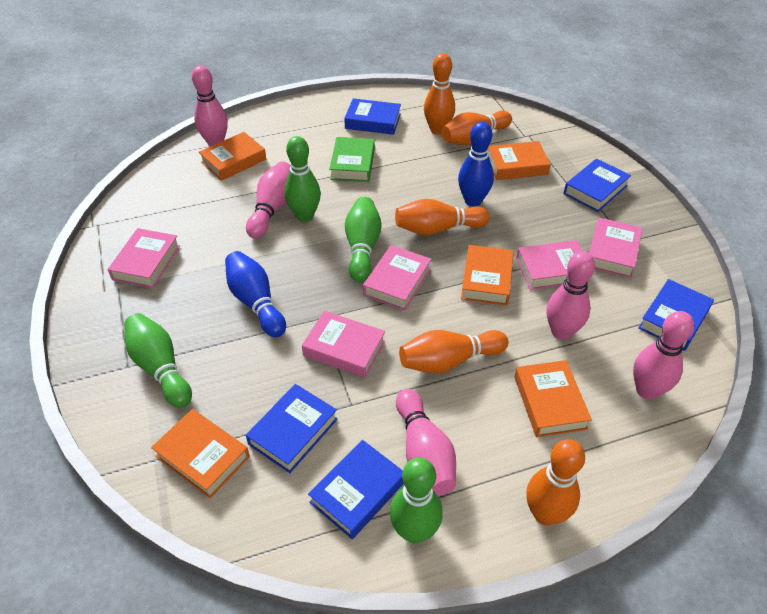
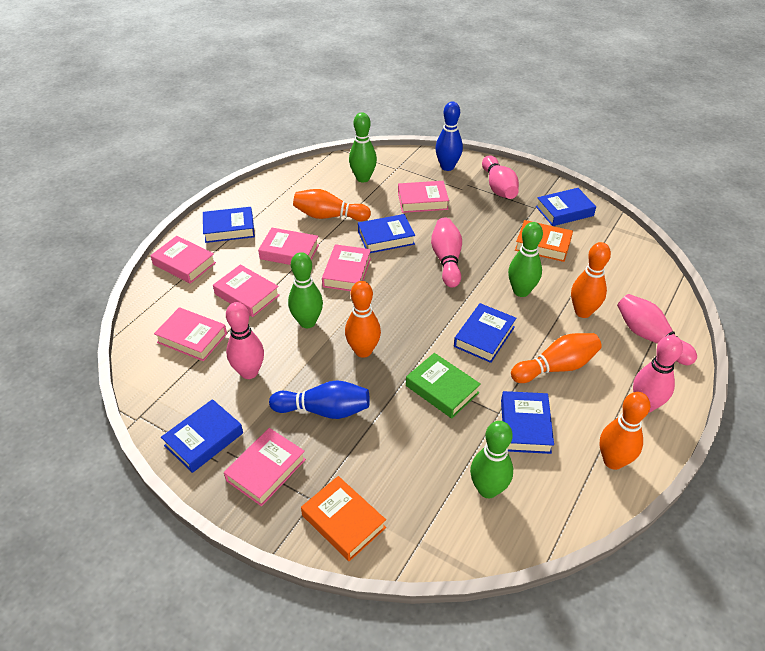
blue book: [246,384,338,473] [308,440,404,539] [344,98,401,135] [564,159,631,212] [638,279,714,351] = 5 -> [161,399,243,473] [203,207,255,243] [358,214,415,253] [454,303,516,363] [501,391,554,454] [536,188,596,226] = 6
orange book: [151,409,250,498] [199,132,266,181] [461,245,514,305] [488,141,551,180] [514,360,592,437] = 5 -> [301,476,386,561] [515,220,573,262] = 2
pink book: [108,228,180,288] [302,311,385,378] [363,245,432,311] [516,240,590,290] [589,218,643,278] = 5 -> [150,236,216,284] [154,307,227,361] [213,264,280,317] [224,428,306,506] [258,228,319,265] [322,244,371,291] [398,181,449,213] = 7

